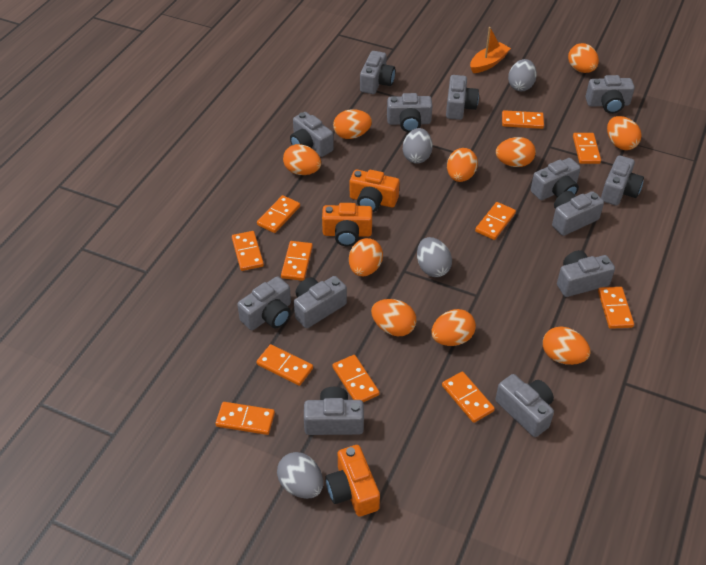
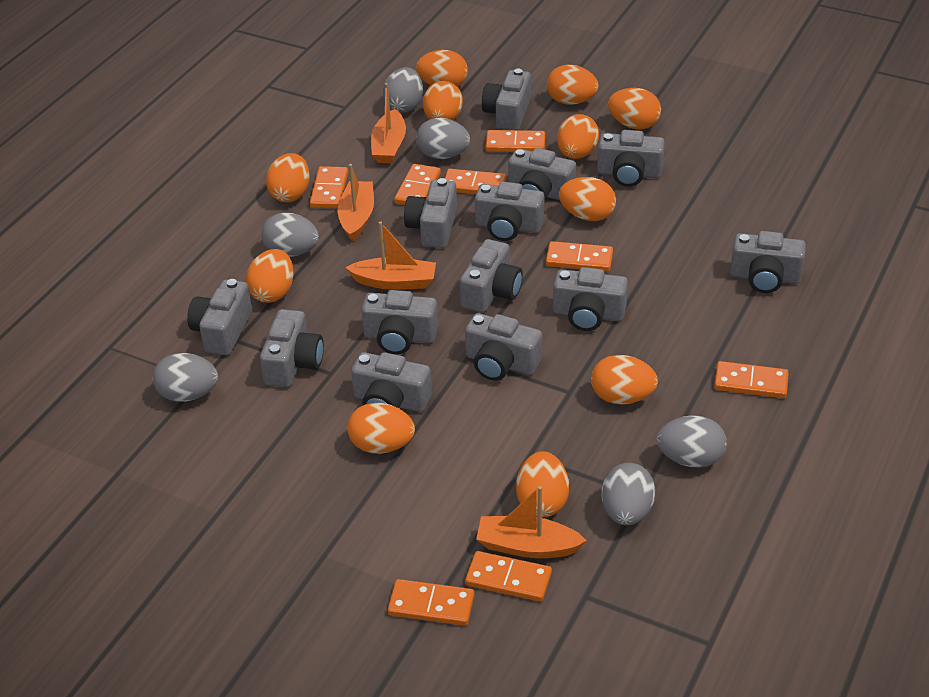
grey egg: [277,452,323,499] [403,128,433,164] [417,237,452,277] [508,59,537,91] = 4 -> [153,353,218,402] [261,213,319,257] [383,67,423,113] [416,118,470,159] [601,463,655,525] [657,415,727,468] = 6
orange boat: [470,27,511,73] = 1 -> [338,164,374,242] [345,221,436,290] [371,83,406,163] [476,486,587,558] = 4
orange camera: [322,203,372,246] [325,445,380,517] [350,170,400,212] = 3 -> none = 0
orange domino: [215,402,275,435] [232,231,264,271] [257,195,300,233] [257,344,313,386] [281,241,313,281] [333,355,380,402] [442,371,495,423] [475,202,516,240] [502,110,544,129] [573,133,601,164] [598,287,634,329] = 11 -> [310,166,348,208] [388,579,474,626] [394,164,441,205] [445,169,507,194] [465,551,552,602] [486,130,545,152] [546,241,613,272] [714,361,789,398] = 8
orange egg: [283,144,321,175] [333,109,372,139] [349,238,383,276] [371,299,416,336] [431,309,476,346] [447,148,478,182] [496,137,536,167] [543,326,591,365] [568,43,599,73] [607,116,642,150] = 10 -> [246,249,294,303] [266,153,310,202] [347,403,415,454] [416,50,468,87] [423,81,463,120] [516,451,569,517] [546,65,599,105] [557,114,599,159] [559,177,616,221] [591,355,658,405] [608,88,661,129] = 11

